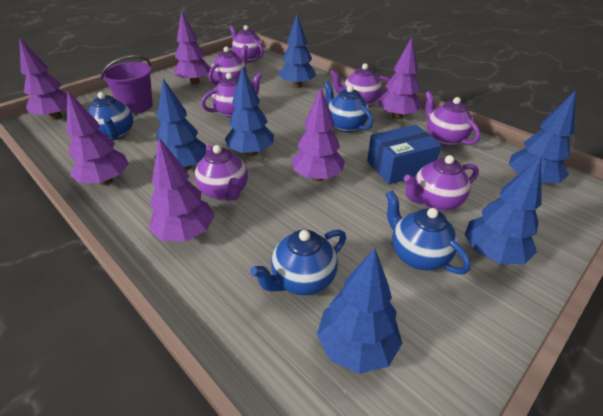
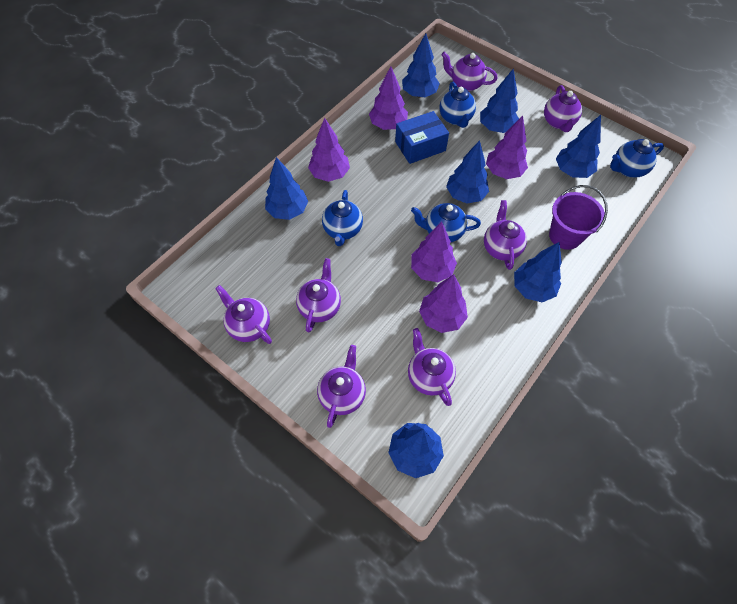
blue tree: [154,78,206,171] [225,66,274,156] [279,14,316,88] [317,248,402,374] [464,156,542,264] [509,90,576,183] = 6 -> [265,157,308,220] [388,423,444,478] [402,33,440,97] [446,140,489,204] [480,68,519,133] [514,242,562,302] [556,115,601,178] = 7
purple tree: [19,38,67,120] [67,90,129,185] [149,137,215,241] [174,10,211,84] [292,87,345,181] [379,37,422,119] = 6 -> [308,118,350,182] [369,66,408,130] [411,222,457,282] [419,274,468,333] [486,115,528,179] = 5

